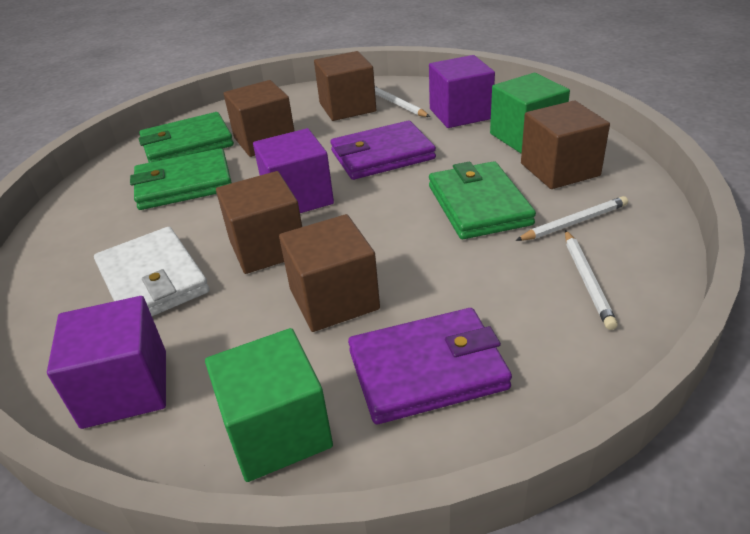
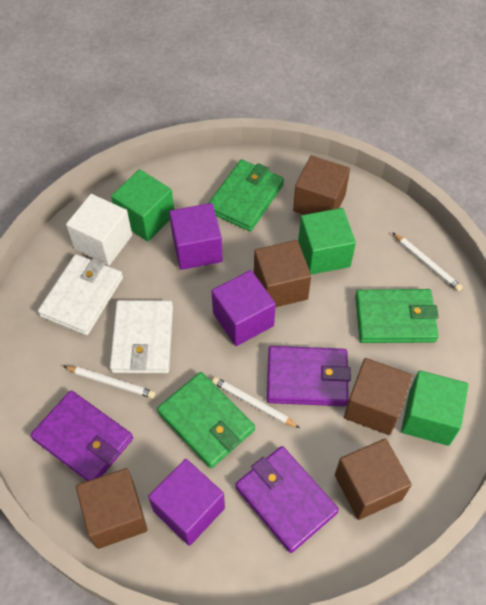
green cube: [205,328,333,482] [490,73,570,154] = 2 -> [111,169,174,241] [298,208,356,275] [401,370,468,446] = 3
purple wallet: [330,121,436,180] [348,308,512,424] = 2 -> [31,390,133,481] [235,446,339,553] [267,346,351,406] = 3
white cube: none = 0 -> [66,194,132,266] = 1
white wallet: [94,227,209,316] = 1 -> [38,254,123,335] [110,300,173,373] = 2

